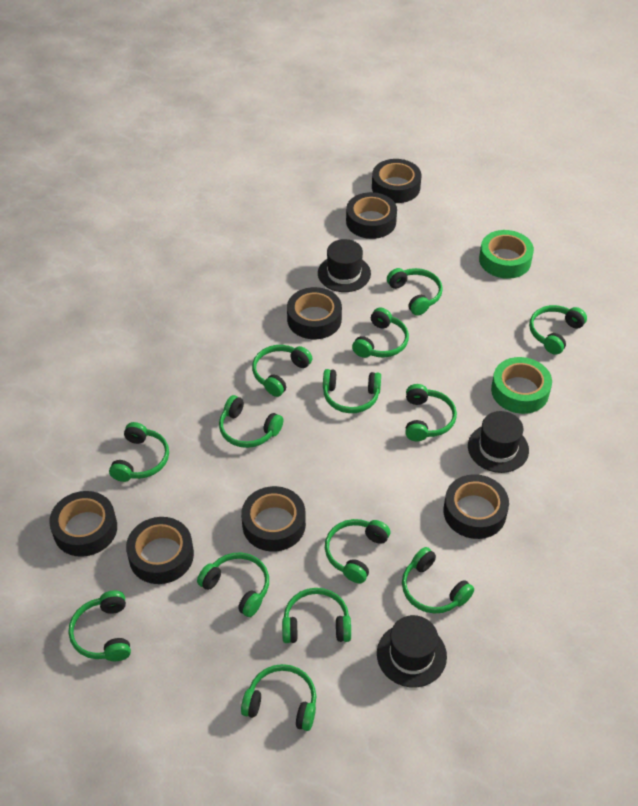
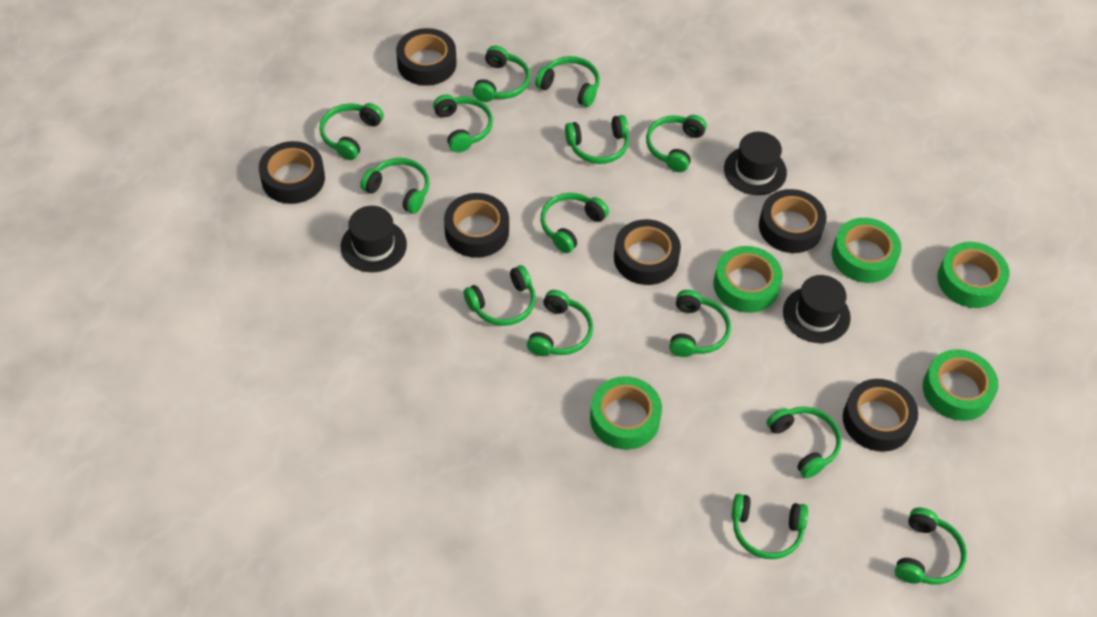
black tape: [49,491,117,557] [126,517,194,584] [241,486,306,552] [287,287,342,339] [346,192,397,239] [372,159,421,203] [443,474,509,539] = 7 -> [259,141,325,204] [396,28,457,86] [444,193,509,258] [614,219,681,285] [759,189,827,253] [843,379,918,452] = 6
green tape: [479,230,534,279] [491,357,552,414] = 2 -> [590,376,662,450] [714,246,783,313] [832,218,901,283] [923,349,998,421] [937,242,1010,308] = 5

